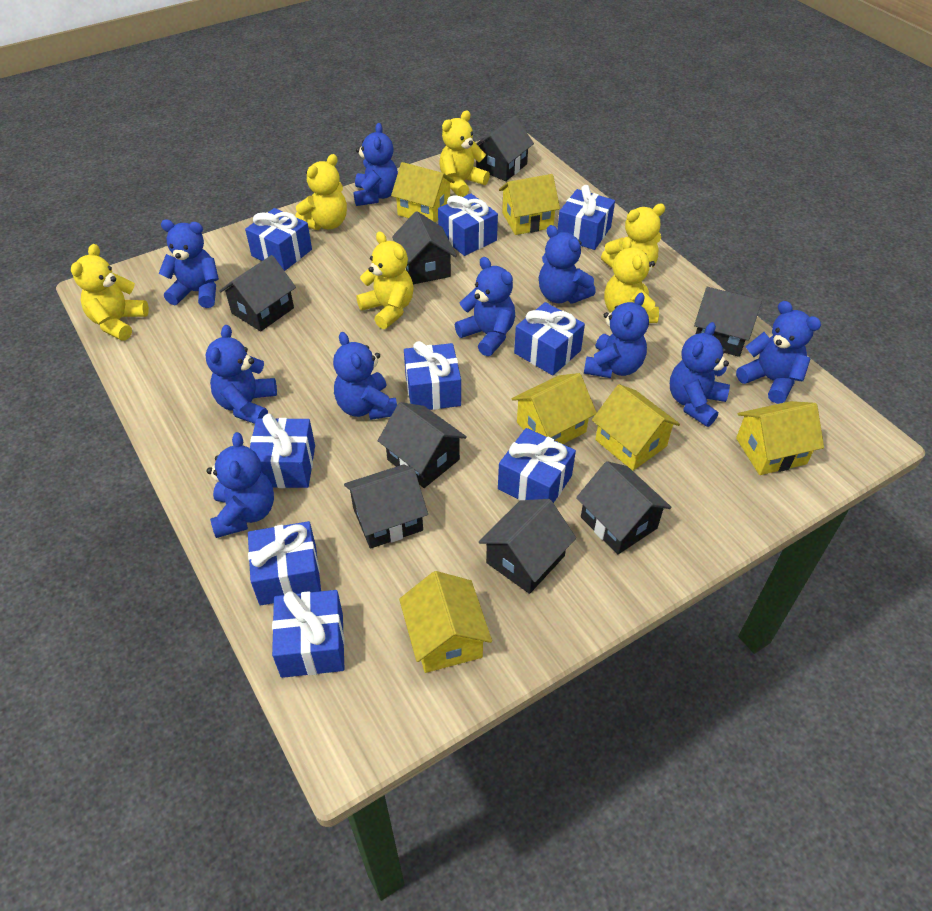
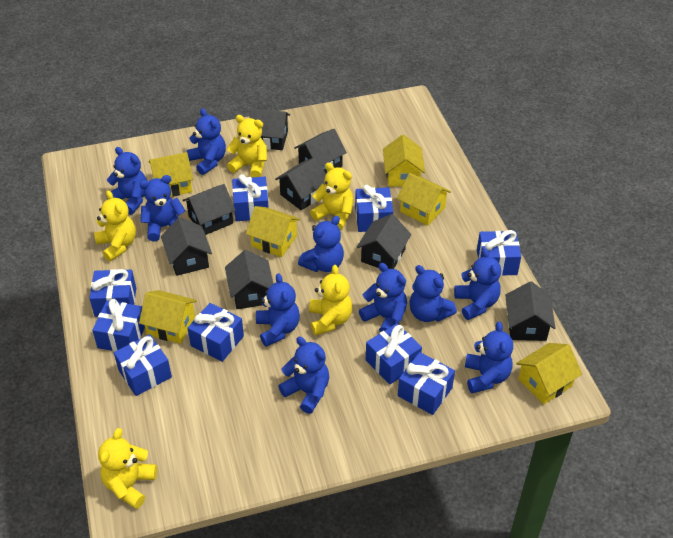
yellow teddy bear: [71,244,149,341] [295,154,347,230] [356,231,414,329] [439,110,490,197] [601,204,665,269] [604,237,659,323] = 6 -> [94,191,136,261] [98,428,157,509] [227,115,267,177] [309,265,352,336] [310,163,354,231] = 5

